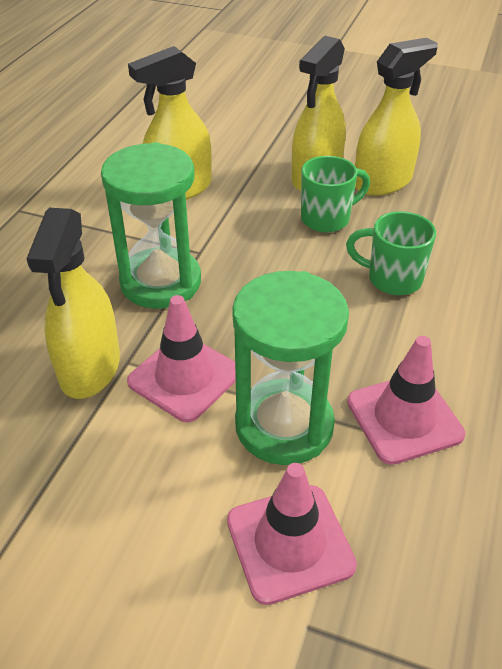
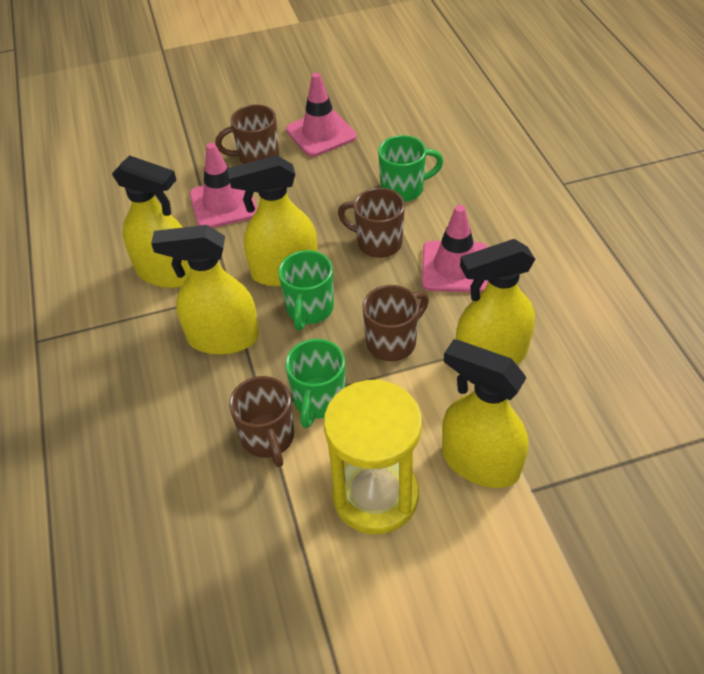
brown mug: none = 0 -> [215,104,279,164] [229,376,294,467] [338,188,405,258] [362,285,429,361] = 4
green hourglass: [101,142,201,309] [232,271,349,465] = 2 -> none = 0
green mug: [301,156,370,233] [346,211,436,295] = 2 -> [278,250,334,330] [285,339,345,428] [378,135,443,202] = 3
yellow hourglass: none = 0 -> [324,379,422,534] = 1
yellow spray bottle: [26,208,120,399] [128,46,212,200] [291,36,346,191] [355,38,438,196] = 4 -> [112,155,190,288] [151,225,259,355] [227,155,318,286] [442,339,528,488] [456,239,535,365] = 5

